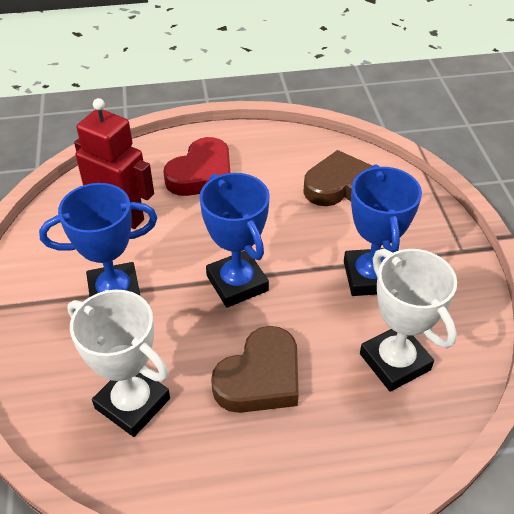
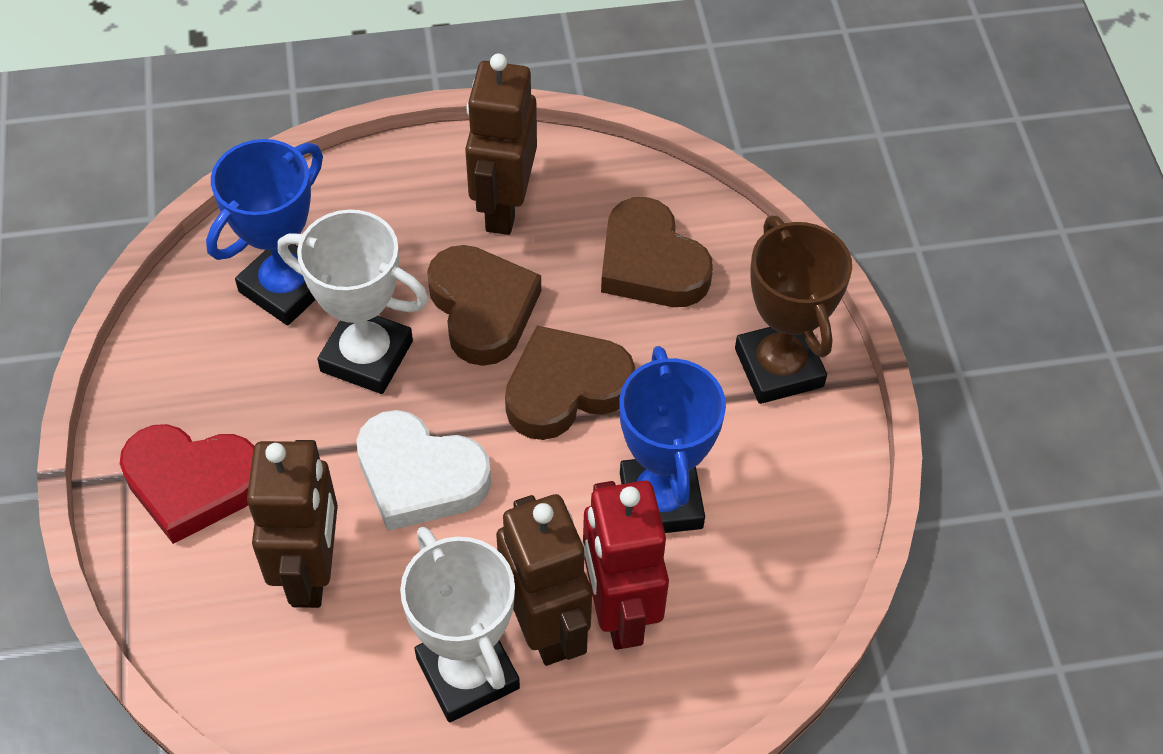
blue trophy: [39,183,157,297] [199,173,270,308] [344,164,422,296] = 3 -> [206,139,323,325] [619,346,726,533] = 2
brown heart: [211,326,299,413] [303,150,372,206] = 2 -> [427,245,541,366] [505,326,635,440] [601,197,713,307] = 3
brown robot: none = 0 -> [247,440,338,608] [465,54,537,235] [496,494,592,666] = 3
brown trophy: none = 0 -> [735,216,852,404] = 1
white heart: none = 0 -> [356,410,491,531] = 1

